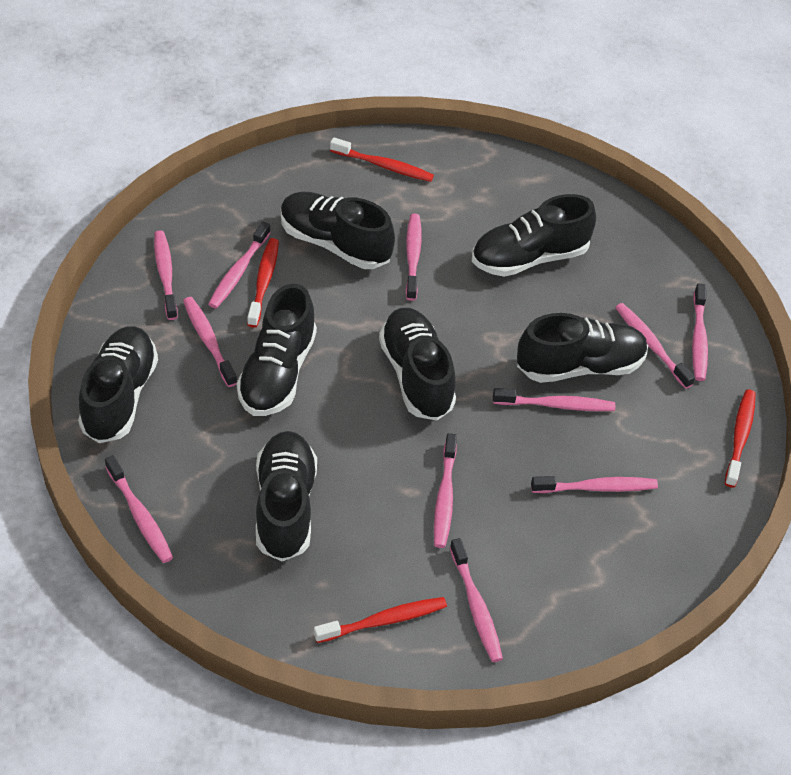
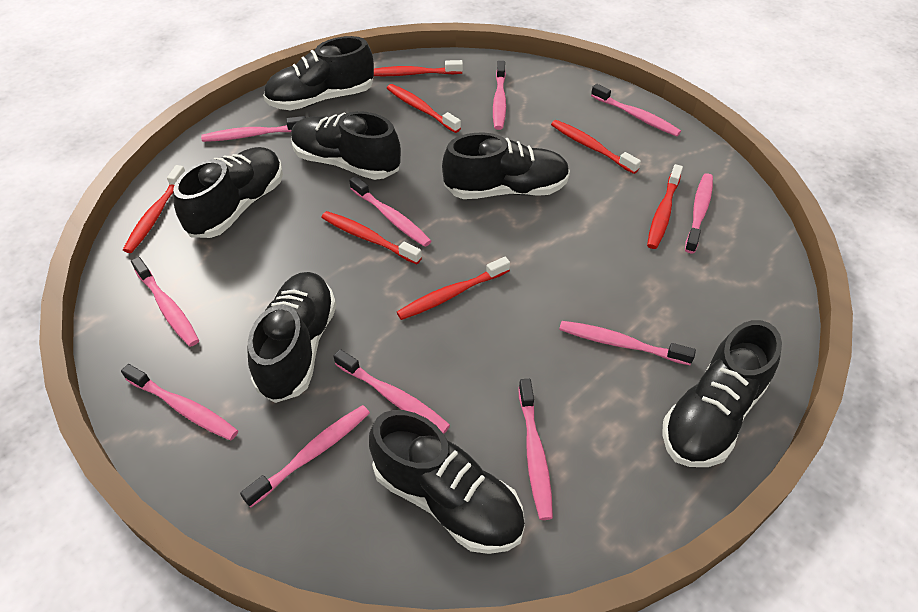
red toothbrush: [247,238,279,327] [314,597,447,643] [330,137,434,182] [725,389,756,488] = 4 -> [123,165,185,253] [321,211,422,264] [374,60,463,76] [387,84,461,133] [397,257,510,320] [551,120,641,174] [647,164,683,249] = 7

